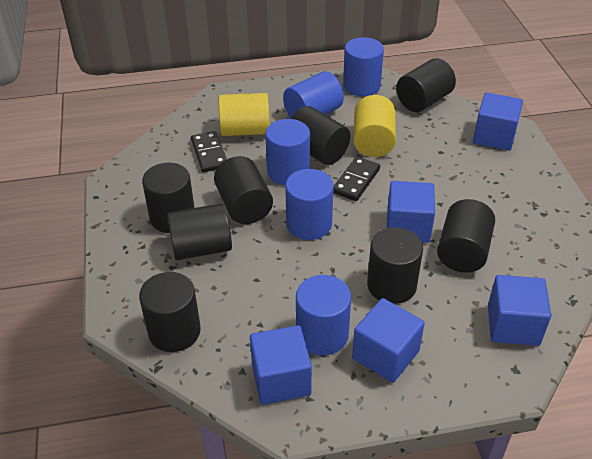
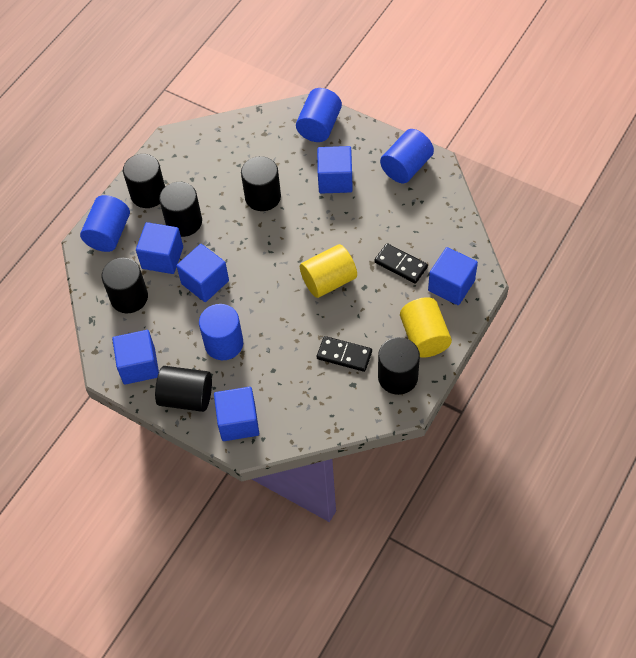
black cylinder: [139,272,201,352] [142,163,194,233] [167,203,232,260] [214,156,273,224] [291,106,350,165] [367,227,423,304] [396,58,456,112] [437,199,495,273] = 8 -> [101,258,148,313] [123,154,165,208] [155,366,212,412] [159,182,202,237] [241,156,281,211] [378,337,420,395] = 6
blue cube: [250,325,312,405] [352,298,425,383] [387,181,435,243] [473,92,523,151] [488,275,551,346] = 5 -> [112,330,159,385] [136,222,183,274] [176,244,229,302] [214,387,259,441] [317,146,353,194] [428,247,478,305] = 6
blue cylinder: [265,119,310,185] [283,71,344,118] [285,169,334,240] [296,275,351,356] [343,37,384,96] = 5 -> [80,195,130,252] [199,304,243,360] [296,88,342,142] [380,129,434,183] = 4

